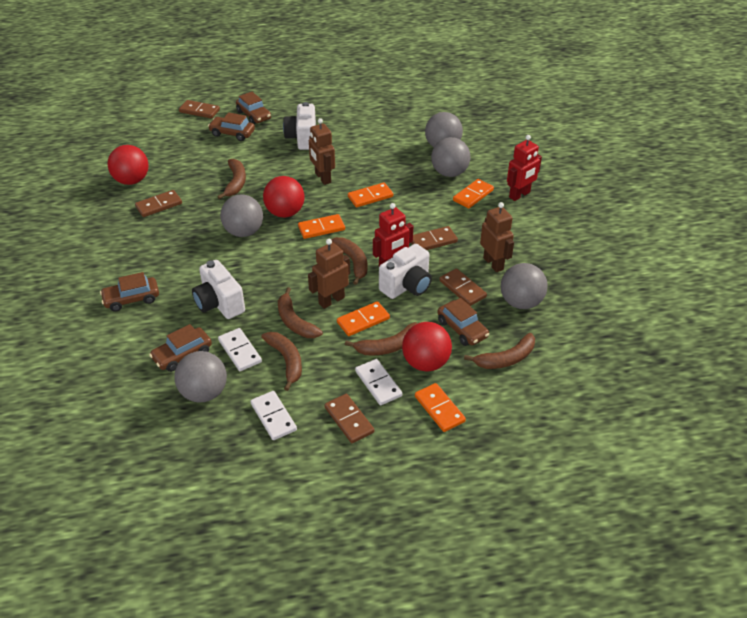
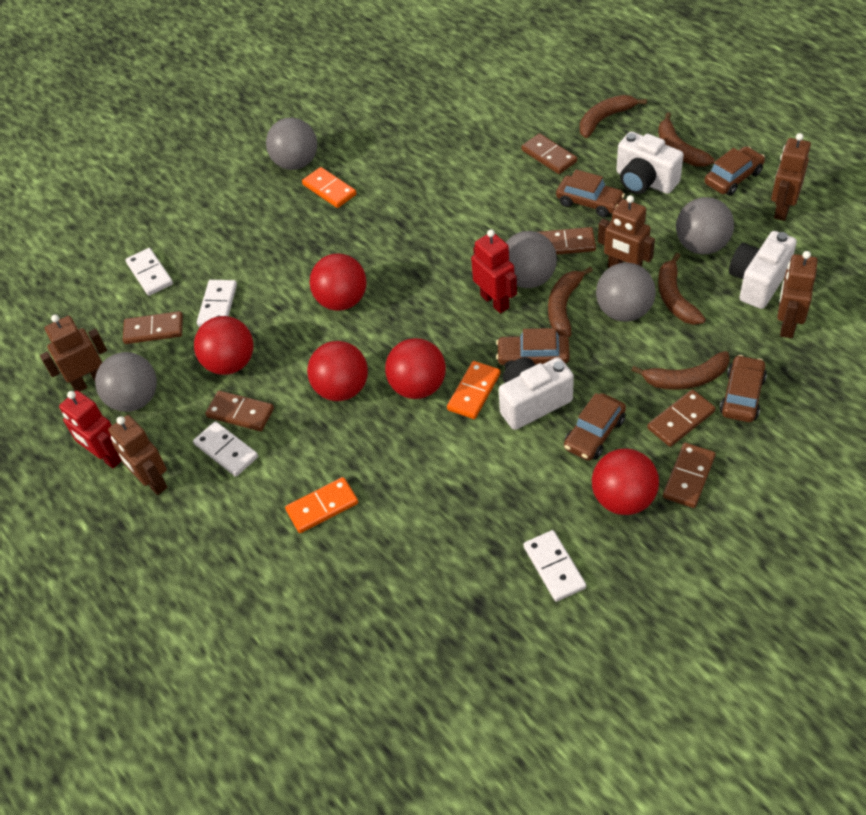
brown banana: [217,159,246,200] [261,332,302,391] [278,287,323,338] [331,237,367,285] [345,322,417,356] [464,333,535,369] = 6 -> [548,267,593,337] [580,95,647,138] [631,351,730,390] [658,112,714,167] [658,253,706,325] = 5
brown domino: [135,190,182,217] [179,100,220,119] [325,394,374,443] [411,226,458,250] [439,268,487,306] = 5 -> [123,311,183,344] [205,391,274,431] [521,133,577,174] [538,227,596,255] [647,389,716,447] [663,443,716,508] = 6
brown robot: [308,239,350,309] [309,118,335,185] [480,202,514,272] = 3 -> [40,315,107,391] [108,415,168,495] [598,195,655,268] [771,133,811,221] [777,251,818,338] = 5
orange domino: [298,214,345,239] [337,301,390,336] [348,183,393,207] [415,383,466,432] [453,179,494,209] = 5 -> [285,477,358,533] [302,167,356,208] [447,361,500,419] = 3
red ball: [107,145,149,185] [263,176,305,218] [402,322,452,372] = 3 -> [194,316,253,375] [307,341,368,401] [310,254,367,311] [385,338,446,399] [592,449,659,515] = 5
white domino: [218,328,262,371] [251,391,297,440] [355,359,402,405] = 3 -> [125,248,173,296] [193,421,258,477] [197,280,237,327] [523,530,586,602] = 4

